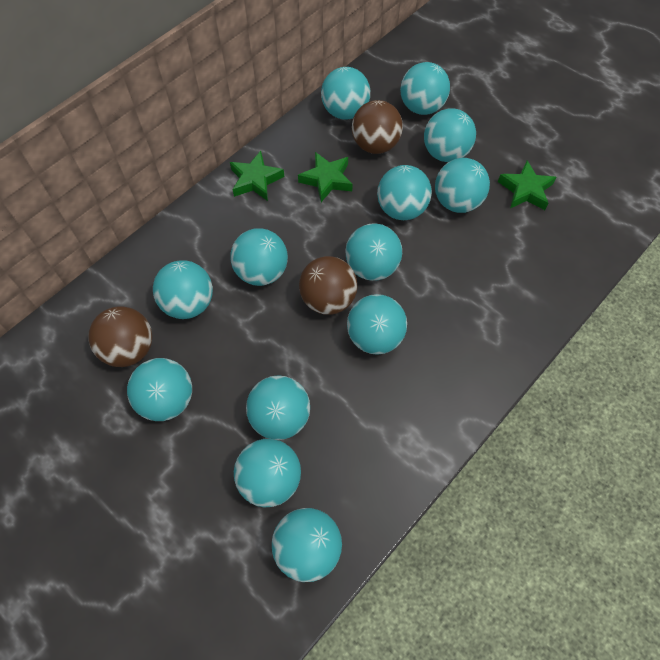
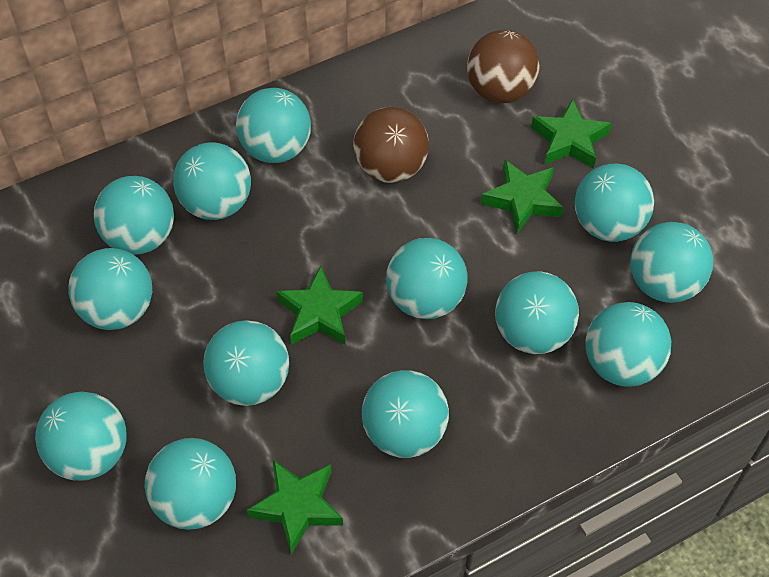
brown ball: [89,306,153,367] [299,256,357,315] [352,100,403,154] = 3 -> [353,107,429,183] [467,30,540,103] = 2
green star: [230,151,284,201] [298,152,353,202] [498,160,556,210] = 3 -> [247,460,343,555] [276,266,363,345] [481,159,564,234] [531,99,612,169] = 4

